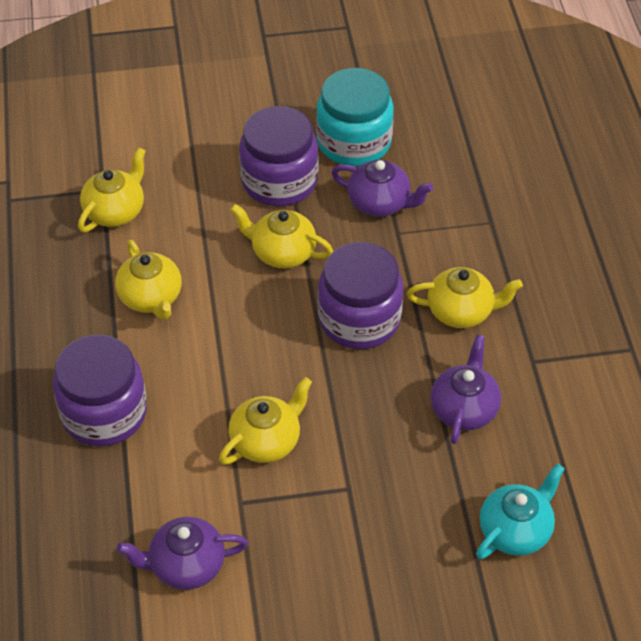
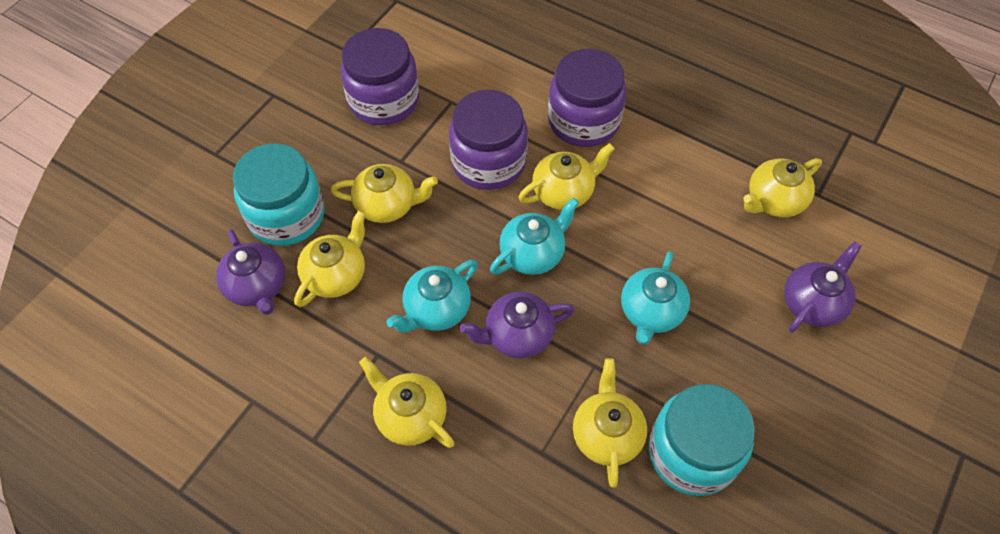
turquoise jar: [316,68,394,166] = 1 -> [233,143,325,246] [649,384,755,496] = 2
turquoise teapot: [476,464,564,559] = 1 -> [386,259,478,333] [490,198,579,275] [621,251,690,345] = 3
yellow teapot: [78,148,146,232] [115,240,182,320] [219,377,312,465] [230,204,333,268] [407,267,523,328] = 5 -> [294,210,366,307] [331,164,438,223] [359,357,455,448] [518,143,615,210] [573,358,647,488] [744,158,822,217] = 6

